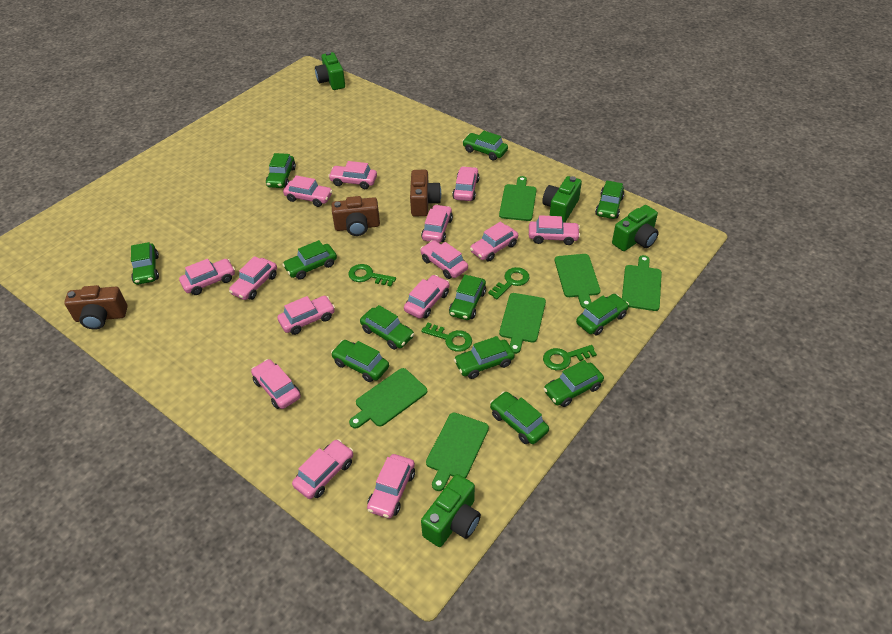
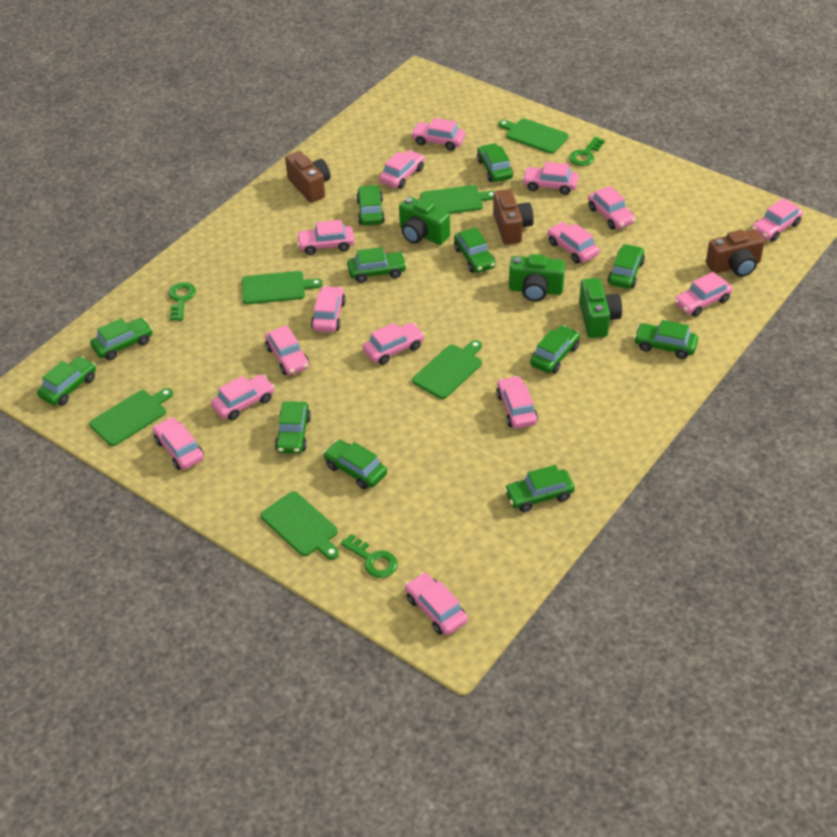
green camera: [315,52,345,90] [421,474,481,547] [542,176,582,223] [612,205,659,251] = 4 -> [399,196,450,245] [509,254,565,301] [579,278,622,338] = 3
green key: [348,264,396,286] [421,323,472,352] [488,267,530,299] [543,345,597,370] = 4 -> [168,282,196,321] [341,534,398,578] [569,137,605,166] = 3
pink car: [179,259,235,295] [229,256,277,300] [251,359,301,409] [277,296,335,335] [283,175,333,207] [292,439,353,499] [328,161,377,189] [367,454,415,518] [404,275,449,319] [420,240,468,279] [421,204,453,243] [452,166,480,201] [470,222,518,262] [529,215,580,245] = 14 -> [153,417,204,470] [211,374,275,420] [265,325,309,375] [296,220,354,255] [311,286,346,332] [363,323,425,365] [379,150,425,189] [405,572,468,635] [411,118,465,151] [496,376,538,429] [522,162,578,195] [547,222,599,264] [588,186,636,230] [674,272,733,317] [752,198,803,242] = 15

